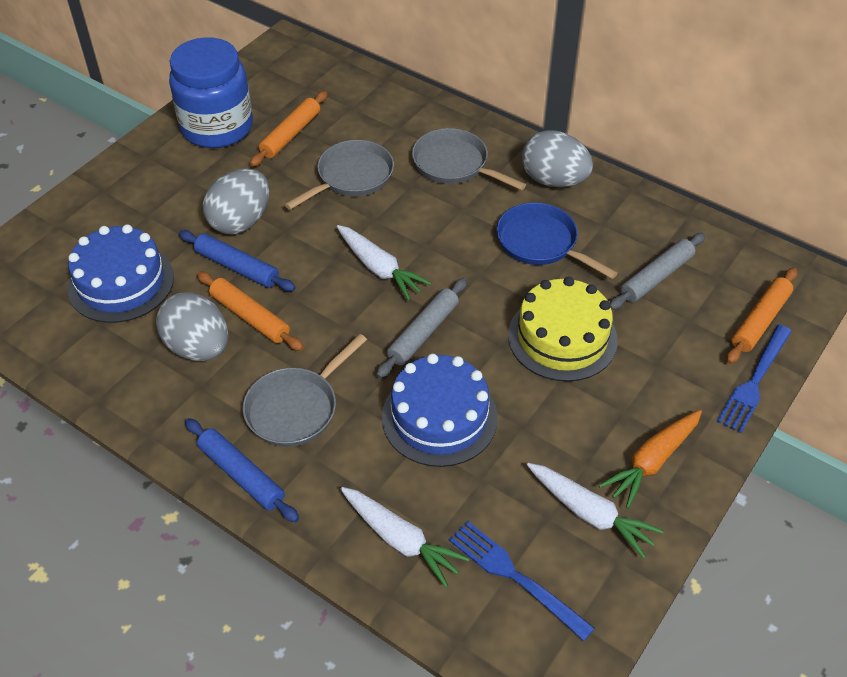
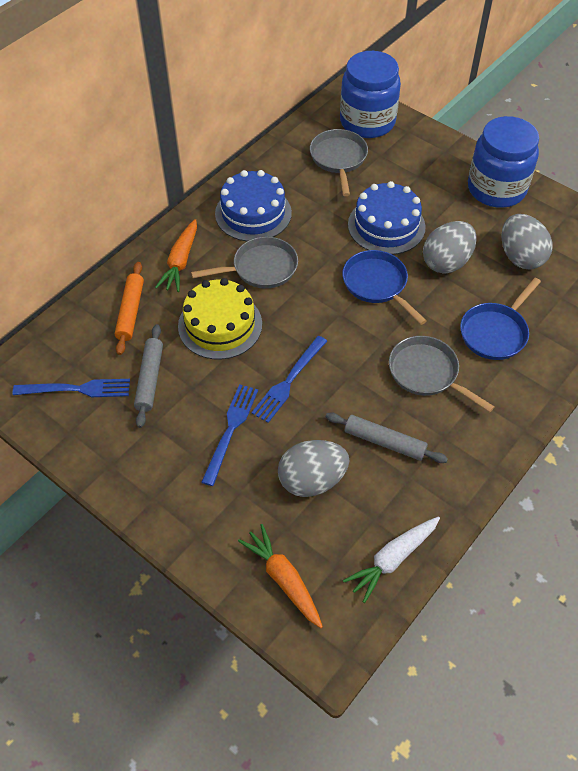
blue fork: [449,521,595,641] [717,325,792,433] = 2 -> [12,379,130,397] [201,384,258,486] [251,336,327,423] = 3
blue jar: [169,37,253,148] = 1 -> [340,51,401,138] [468,116,539,208] = 2
blue pan: [496,203,617,279] = 1 -> [342,250,427,325] [460,278,541,360] = 2
blue rolling pin: [179,230,296,291] [185,418,299,522] = 2 -> none = 0
orange carrot: [598,410,702,509] = 1 -> [155,219,197,292] [238,524,323,628] = 2
orange rolling pin: [197,271,304,351] [250,91,328,167] [726,268,797,364] = 3 -> [115,262,144,355] = 1
white carrot: [337,225,432,301] [341,487,470,587] [527,463,664,559] = 3 -> [343,516,440,603] = 1

